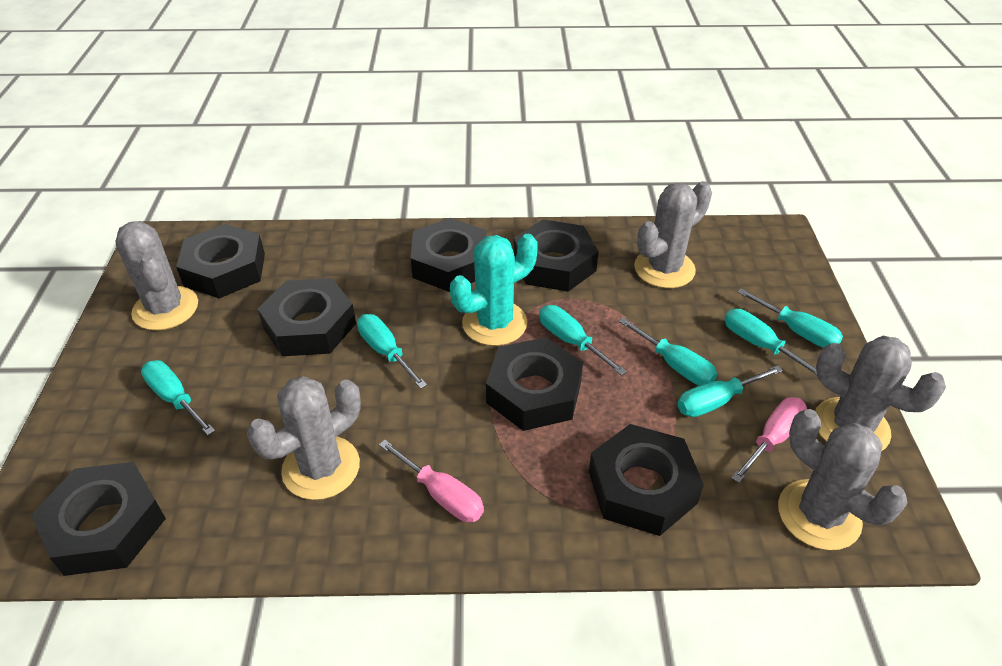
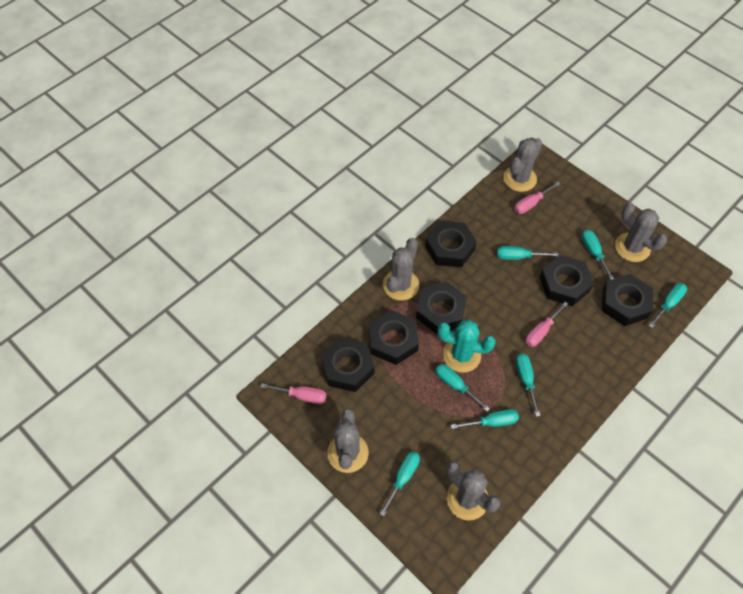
black nut: [31,462,166,576] [176,224,265,298] [258,278,356,356] [410,218,487,292] [486,337,583,431] [514,219,599,292] [589,424,704,536] = 7 -> [321,337,375,392] [369,310,419,365] [416,281,467,334] [425,221,477,267] [540,255,594,306] [602,274,653,326] = 6
pink screwdriver: [379,440,484,522] [732,397,807,483] = 2 -> [260,383,327,404] [514,182,560,214] [525,302,568,347] = 3

